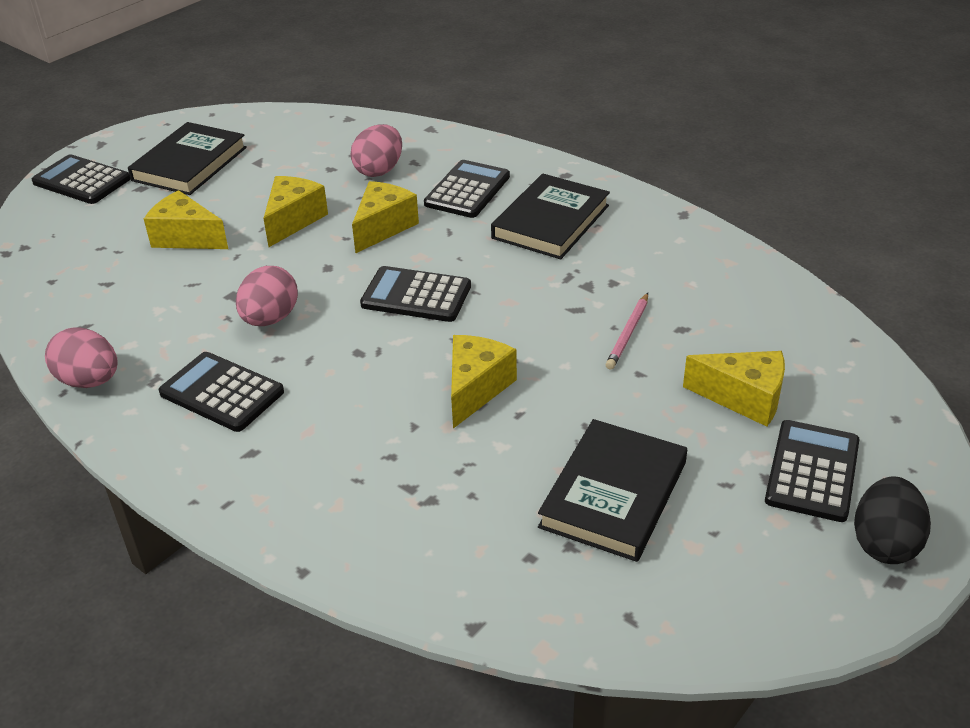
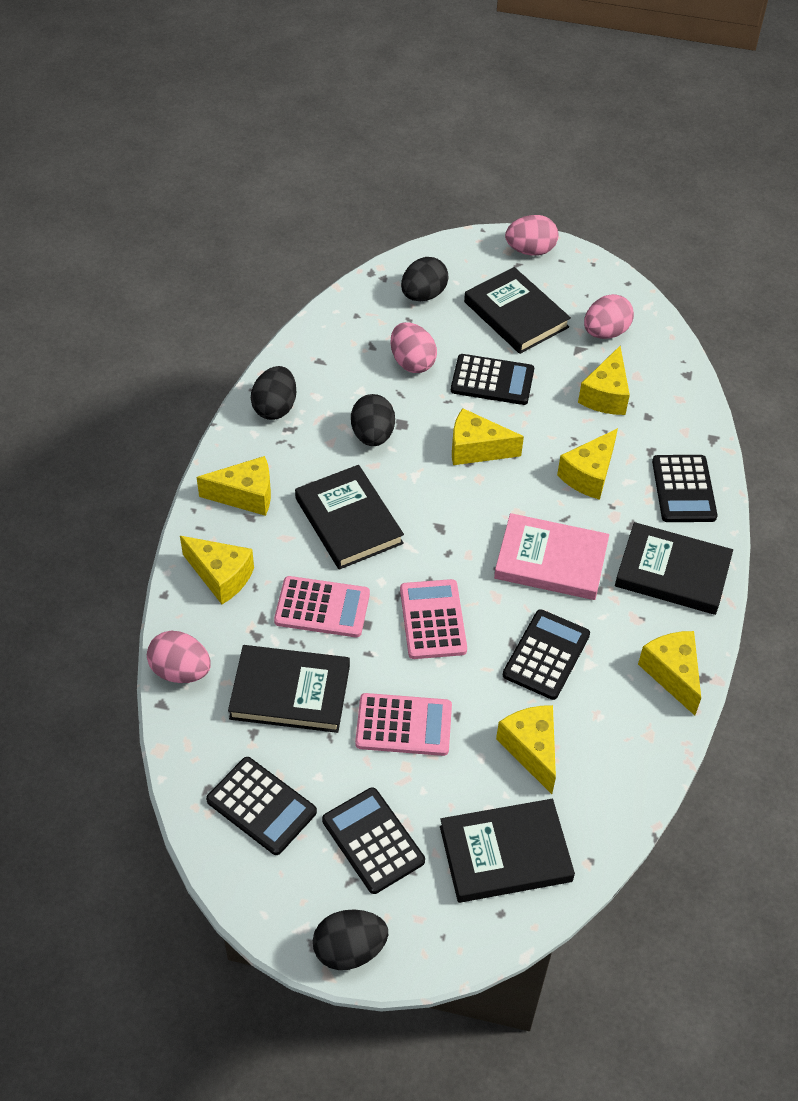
black book: [128,122,247,195] [491,174,610,259] [538,419,687,562] = 3 -> [228,645,350,733] [295,465,404,570] [440,799,575,903] [464,267,571,354] [615,522,733,615] = 5
black egg: [854,476,931,564] = 1 -> [251,366,296,420] [313,909,388,970] [351,394,395,446] [401,257,449,301] = 4
pink book: none = 0 -> [494,513,609,600] = 1
pink calculator: none = 0 -> [274,576,370,637] [355,693,452,756] [400,579,467,659] = 3
pink egg: [45,328,118,388] [236,266,298,326] [350,124,402,177] = 3 -> [147,631,211,683] [390,322,437,373] [505,215,558,255] [584,294,634,339] = 4
pink pencil: [605,293,648,369] = 1 -> none = 0
yellow cheese: [144,190,228,249] [263,176,328,247] [352,181,419,254] [451,335,517,429] [683,351,785,427] = 5 -> [180,536,254,604] [196,456,271,516] [452,408,524,465] [496,705,556,794] [557,428,618,500] [578,346,630,415] [638,631,701,715] = 7

